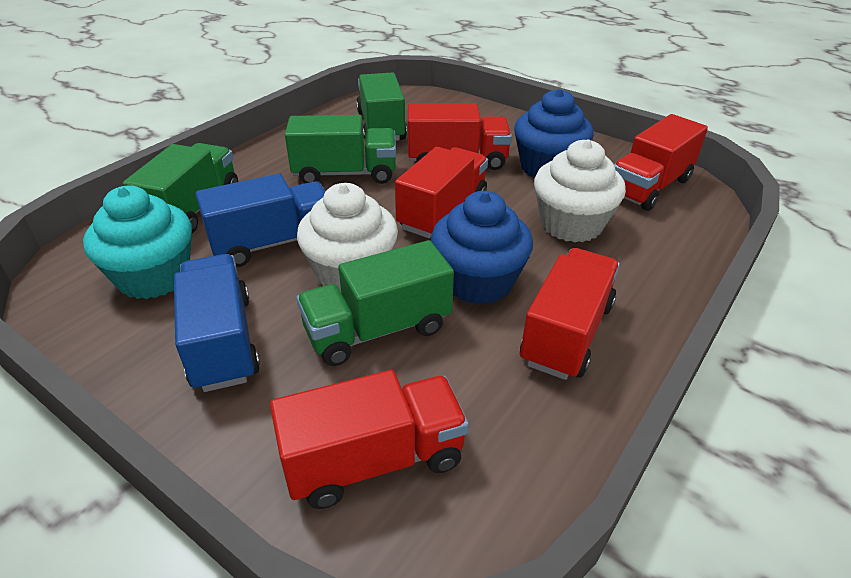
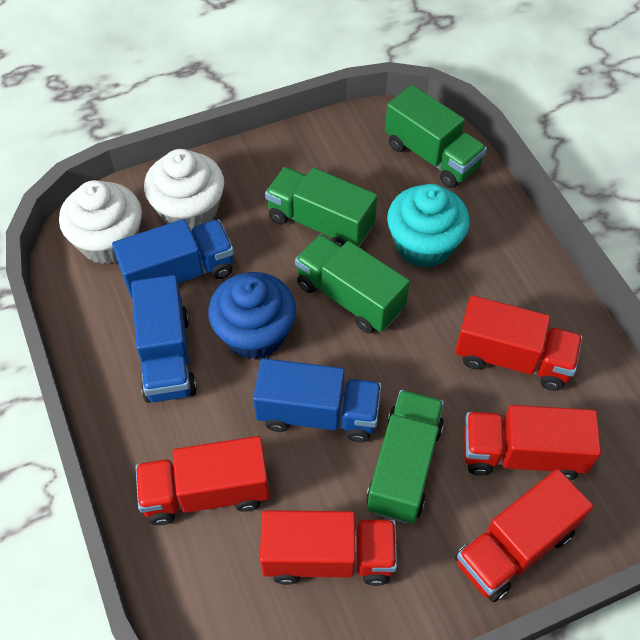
blue cupcake: [431,191,533,305] [514,89,594,179] = 2 -> [208,272,296,360] = 1
blue truck: [174,254,260,392] [195,174,326,267] = 2 -> [112,219,234,298] [131,275,197,403] [253,358,381,442] = 3

